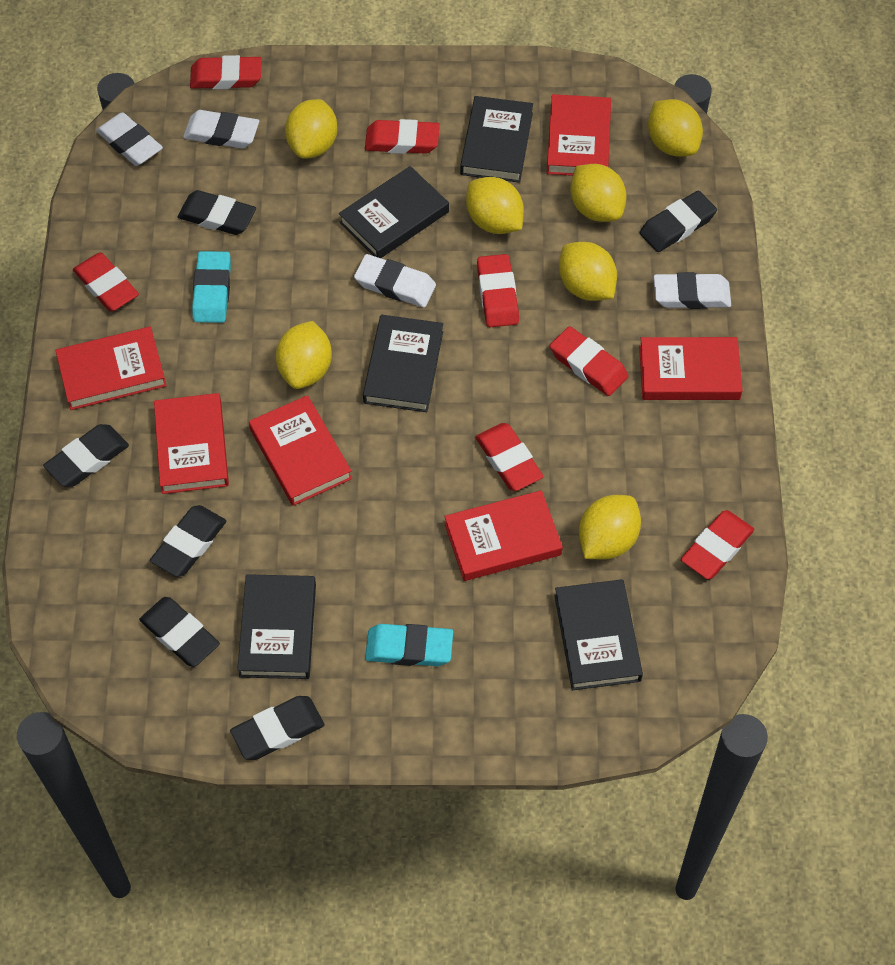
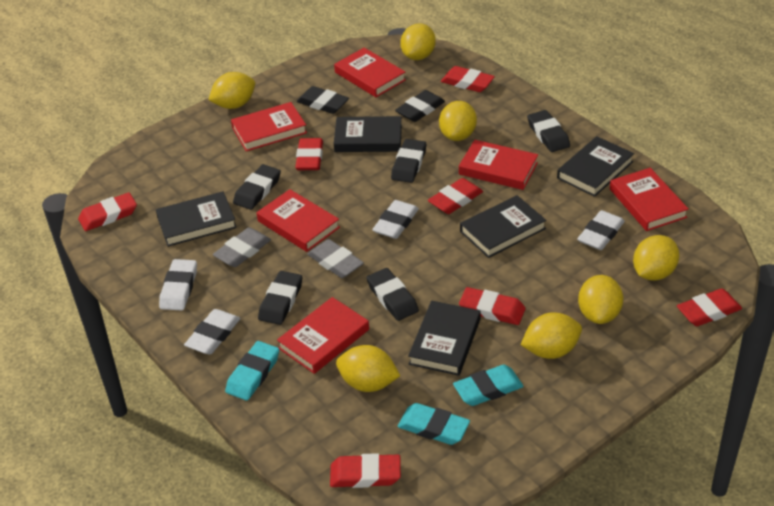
black eraser: [43,424,129,487] [139,597,220,667] [150,505,226,577] [178,190,256,235] [230,696,324,760] [640,191,717,252] = 6 -> [233,164,281,210] [258,271,302,325] [297,86,349,114] [366,268,419,321] [391,139,426,183] [395,90,445,122] [527,110,570,152] = 7
grey eraser: none = 0 -> [213,227,271,267] [307,239,364,278] = 2
turquoise eraser: [192,251,231,323] [365,624,453,666] = 2 -> [225,341,279,401] [398,403,470,445] [453,365,524,406] = 3

